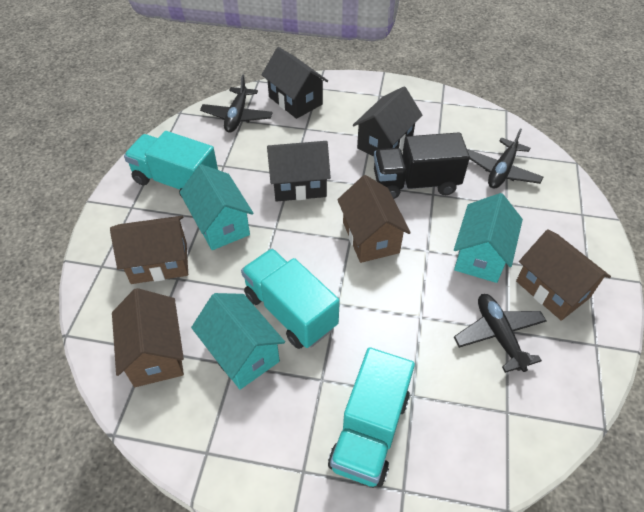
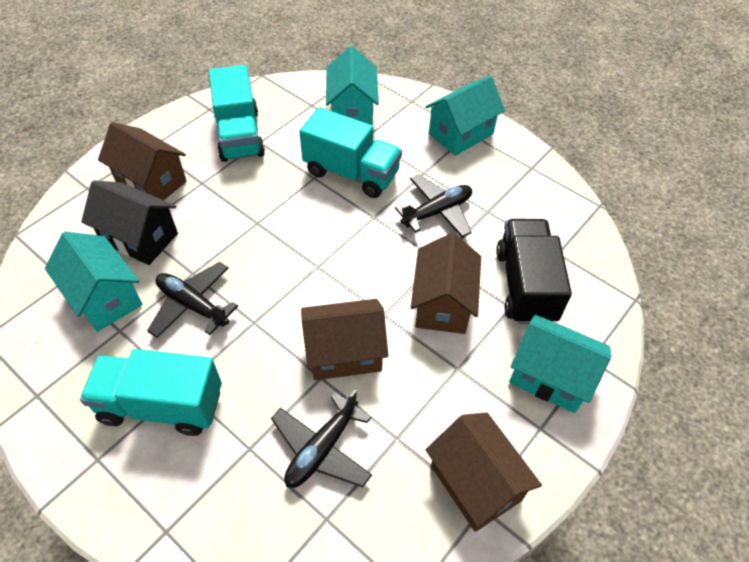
black house: [262,47,328,119] [267,141,331,202] [353,87,422,156] = 3 -> [81,180,178,265] = 1
turquoise house: [180,164,253,250] [191,293,285,390] [454,193,523,283] = 3 -> [45,232,143,332] [326,46,379,126] [425,75,505,156] [509,314,611,413] = 4

